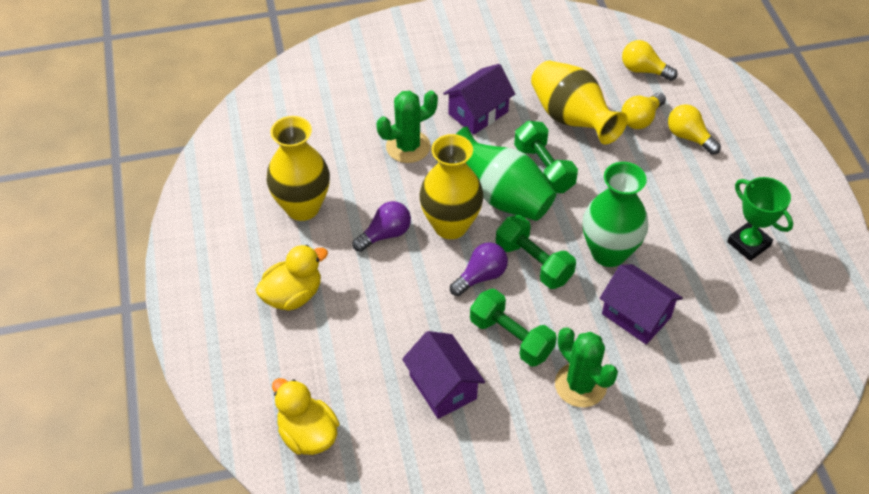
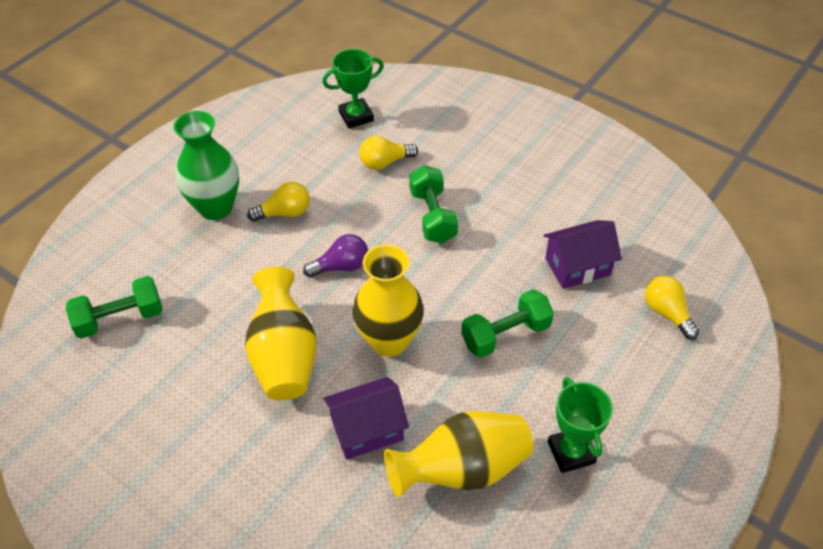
green cactus: [376,90,438,163] [555,327,618,407] = 2 -> none = 0
green trophy: [727,177,793,261] = 1 -> [322,49,384,128] [548,377,613,473] = 2
green vase: [456,126,556,221] [583,162,648,267] = 2 -> [174,111,239,220] = 1
purple house: [402,331,485,419] [443,64,515,135] [600,264,683,345] = 3 -> [323,377,409,460] [543,220,622,289] = 2
purple light bulb: [352,201,411,252] [450,242,508,296] = 2 -> [303,234,368,278] = 1
yellow duck: [256,245,328,311] [272,378,339,455] = 2 -> none = 0

